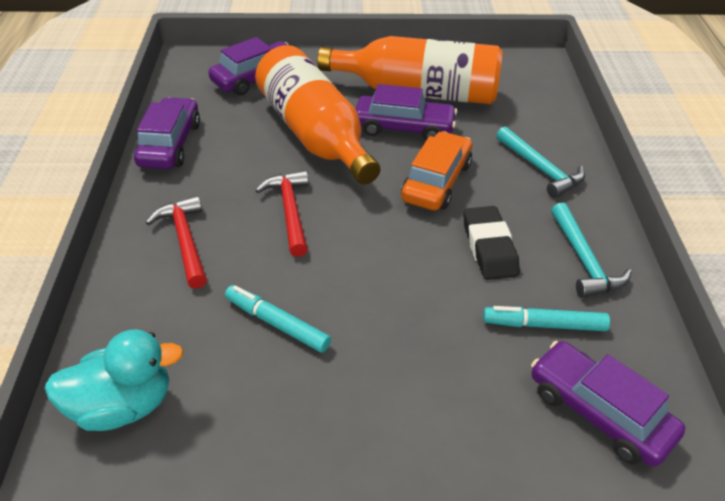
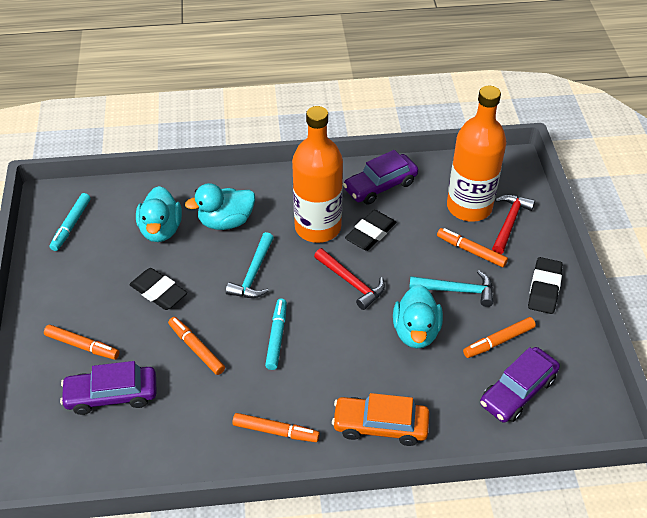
black eraser: [463,206,520,280] = 1 -> [129,268,187,310] [345,210,396,251] [528,257,563,314] = 3
orange marker: none = 0 -> [44,325,119,360] [168,317,225,375] [232,413,320,442] [437,228,508,267] [463,317,536,358] = 5
purple car: [134,97,200,169] [208,37,289,96] [356,84,457,140] [531,341,685,467] = 4 -> [60,361,157,415] [343,150,418,205] [480,347,560,423] = 3
turquoise duck: [44,329,184,431] = 1 -> [136,186,182,242] [185,183,255,230] [393,284,443,349] = 3

